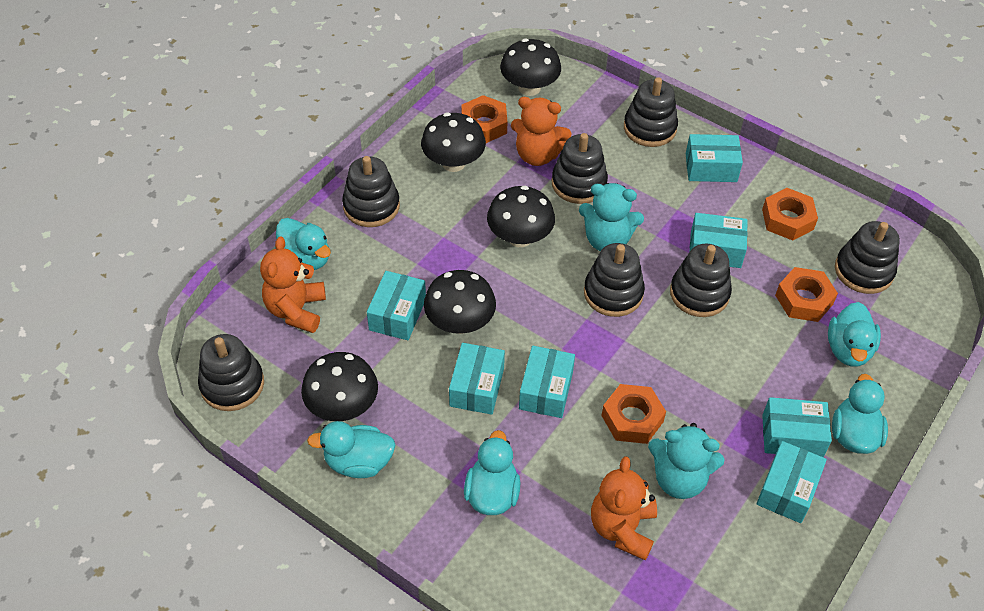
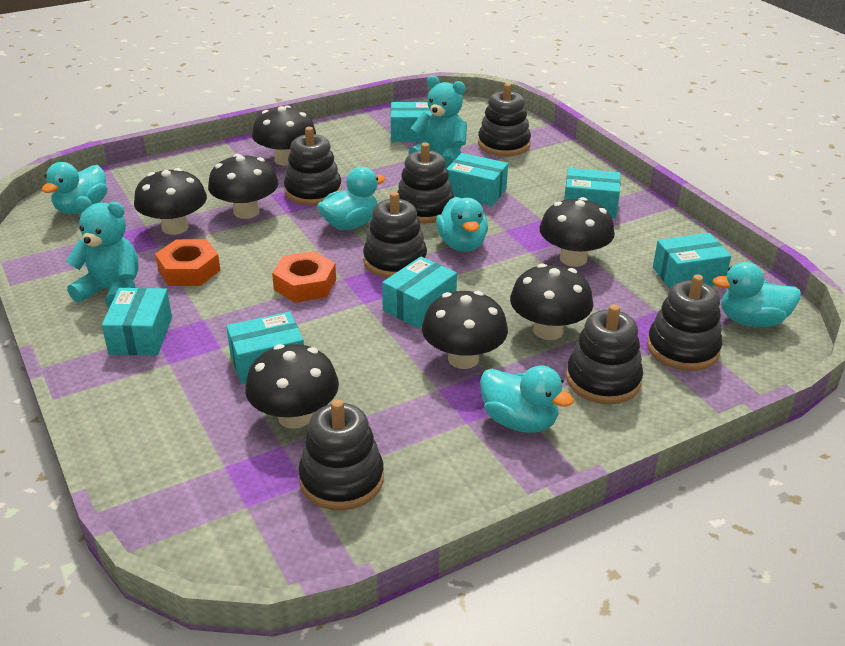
black mushroom: [301,352,378,421] [421,113,486,172] [424,270,496,334] [487,186,555,247] [500,39,561,96] = 5 -> [134,168,207,235] [208,154,279,219] [245,344,339,429] [252,105,316,165] [422,291,508,369] [510,263,593,340] [539,197,615,267] = 7
orange nut: [461,95,507,143] [601,384,666,444] [762,188,818,241] [775,267,838,322] = 4 -> [155,239,221,286] [272,251,336,303] = 2
orange teddy bear: [260,237,326,333] [511,97,572,166] [591,456,657,561] = 3 -> none = 0

